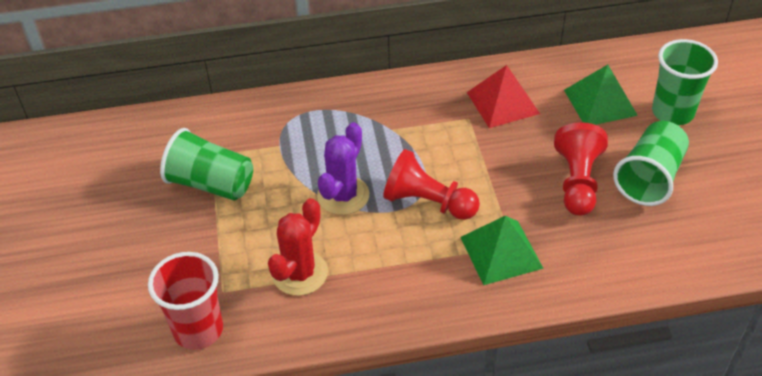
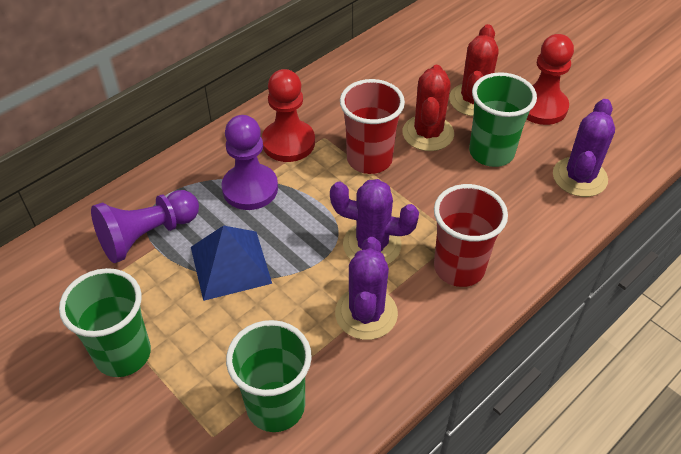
blue pyramid: none = 0 -> [191,225,272,301] = 1
green pyramid: [460,215,544,285] [564,65,638,125] = 2 -> none = 0
purple cactus: [317,122,369,215] = 1 -> [330,179,419,265] [335,237,398,340] [553,99,615,197] = 3
purple pawn: none = 0 -> [91,190,199,263] [221,115,278,210] = 2
red cactus: [268,198,328,296] = 1 -> [403,65,454,151] [449,24,499,116] = 2
red cup: [148,252,223,350] = 1 -> [340,79,405,174] [434,184,508,287] = 2
red pyramid: [467,65,540,128] = 1 -> none = 0

